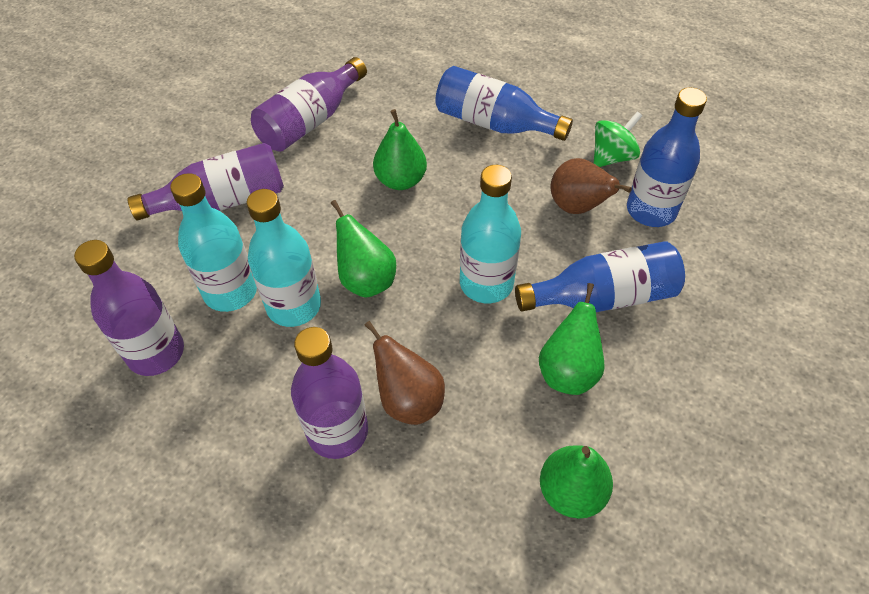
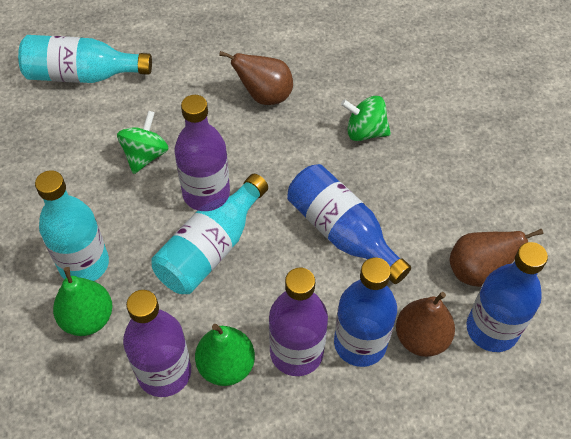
brown pear: [365,321,445,425] [550,158,632,214] = 2 -> [219,51,293,105] [396,292,455,357] [450,229,543,287] = 3
green pear: [331,200,396,298] [373,109,427,190] [539,283,605,395] [540,445,613,519] = 4 -> [53,267,113,336] [195,324,255,386] = 2
green spinning top: [594,112,642,167] = 1 -> [117,110,168,174] [341,96,391,141] = 2
purple bottle: [74,240,184,376] [128,143,284,220] [251,57,367,152] [291,327,368,459] = 4 -> [123,290,191,397] [174,95,230,210] [269,268,328,376] = 3

